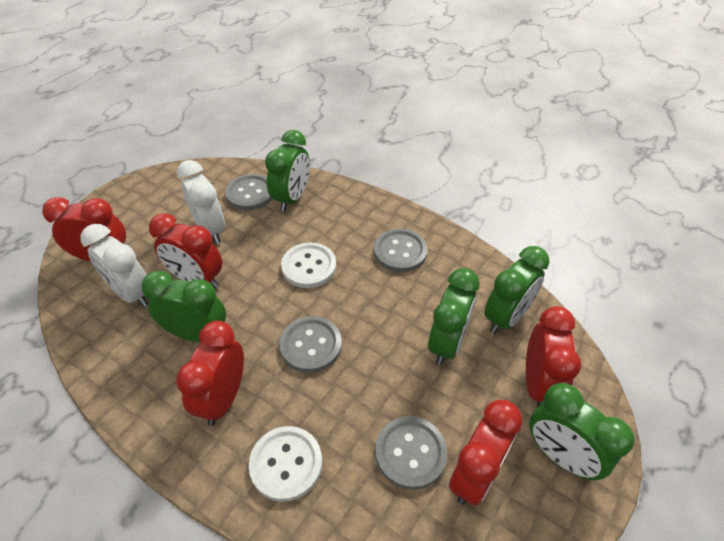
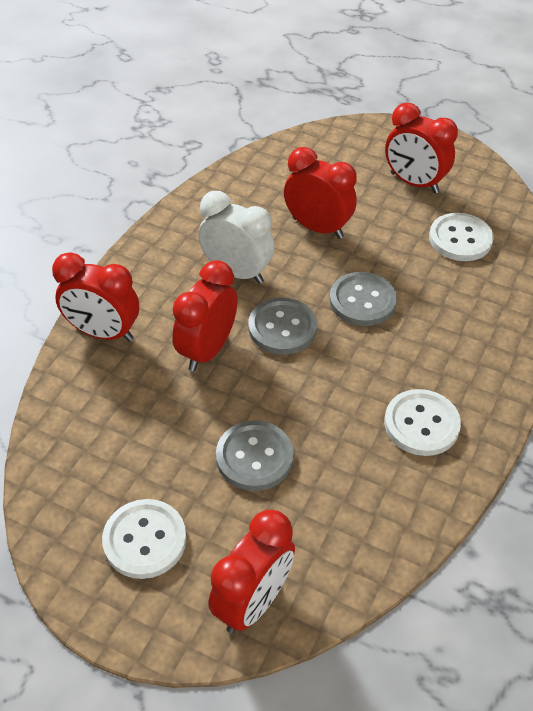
green clock: [142,271,226,342] [265,130,310,212] [428,268,480,365] [484,246,549,334] [529,383,634,480] = 5 -> none = 0
grey button: [225,174,272,210] [279,316,342,373] [374,229,428,272] [375,416,447,490] = 4 -> [216,420,294,491] [248,298,317,354] [329,272,397,326] = 3
white button: [249,426,322,502] [281,242,336,288] = 2 -> [102,499,186,579] [384,389,461,456] [429,213,494,261] = 3
white clock: [81,224,149,307] [177,160,225,244] = 2 -> [198,191,275,284] = 1

